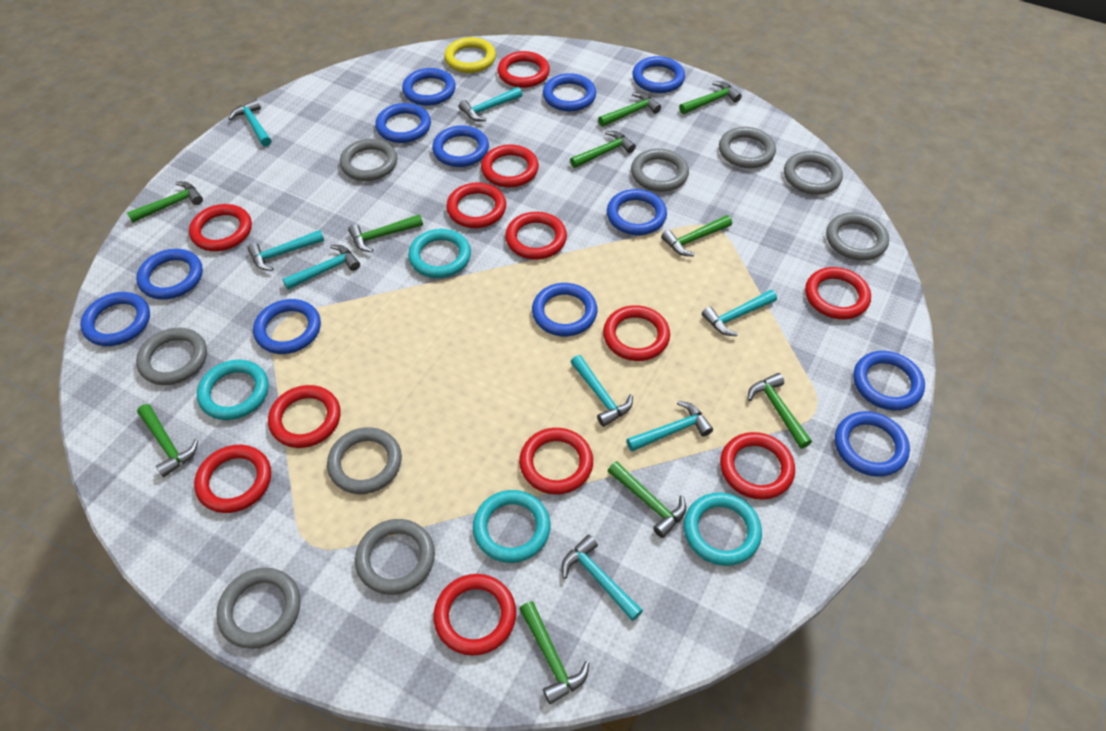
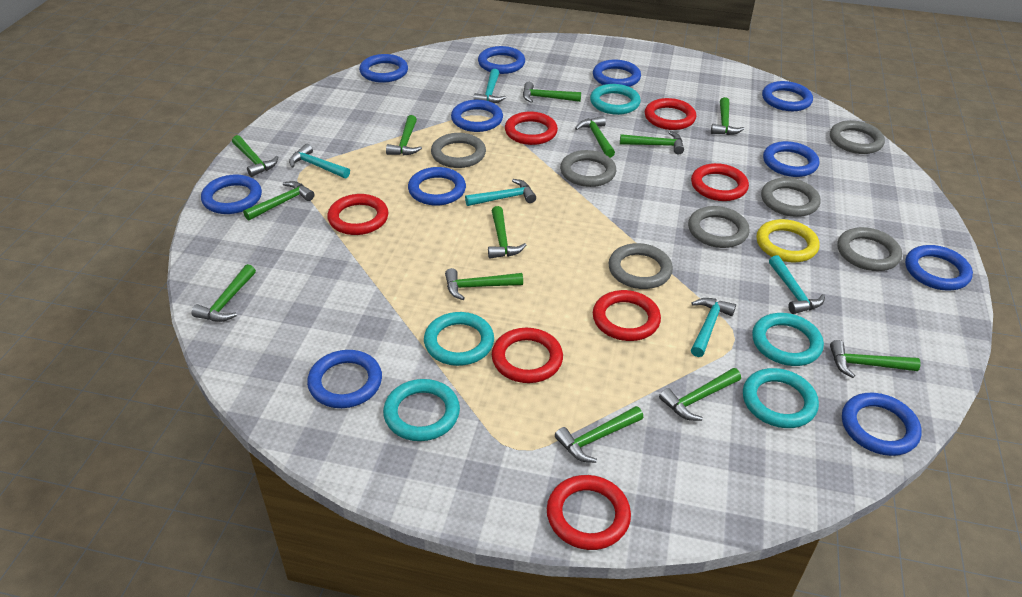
blue ring: [80,292,150,346] [136,249,203,300] [253,299,321,354] [375,103,431,143] [402,68,456,106] [432,125,489,167] [532,283,598,336] [543,73,596,112] [607,189,667,235] [632,56,685,93] [835,411,910,477] [853,351,925,410] = 12 -> [201,175,262,214] [307,350,382,408] [359,54,408,83] [408,167,466,206] [451,100,503,132] [478,46,525,74] [593,59,641,87] [762,81,813,111] [763,141,819,177] [842,393,922,456] [905,245,973,291] = 11
green hammer: [127,181,203,223] [137,404,198,477] [348,214,423,252] [519,601,589,704] [570,131,636,168] [598,92,661,127] [608,461,686,538] [661,215,732,256] [679,81,742,114] [747,373,812,449] = 10 -> [191,264,256,322] [232,135,279,177] [243,181,315,221] [386,115,422,156] [445,268,523,300] [488,206,526,258] [523,82,581,103] [555,406,643,463] [575,116,615,158] [620,131,684,154] [659,368,741,421] [711,97,745,135] [830,340,920,378] = 13
grey ring: [136,328,207,385] [216,568,301,649] [327,427,402,494] [340,139,397,181] [355,519,435,595] [631,149,689,192] [719,127,776,168] [784,151,843,195] [826,213,889,261] = 9 -> [431,133,486,168] [560,150,616,187] [608,243,673,289] [688,206,750,248] [761,178,821,217] [830,120,885,154] [837,227,902,271] = 7
red ring: [189,204,252,251] [194,445,271,513] [268,385,341,448] [434,574,516,656] [446,183,506,228] [481,145,539,187] [497,51,550,88] [505,212,567,260] [519,428,593,494] [603,305,670,361] [720,432,795,500] [805,267,871,319] = 12 -> [327,194,388,235] [492,328,563,383] [505,112,558,145] [547,475,631,550] [593,290,661,341] [645,98,696,130] [691,163,749,201] = 7
turquoise hammer: [229,99,271,147] [247,230,324,271] [282,245,360,290] [459,87,522,121] [562,535,643,621] [571,355,633,427] [626,401,713,452] [702,290,777,336] = 8 -> [289,144,350,178] [465,179,536,206] [473,69,506,103] [691,298,736,357] [769,255,825,314] = 5
turquoise ring: [197,360,269,420] [408,229,471,278] [473,490,550,563] [684,492,762,566] = 4 -> [383,379,460,441] [424,312,494,366] [590,84,641,115] [743,368,819,428] [752,313,824,366] = 5

